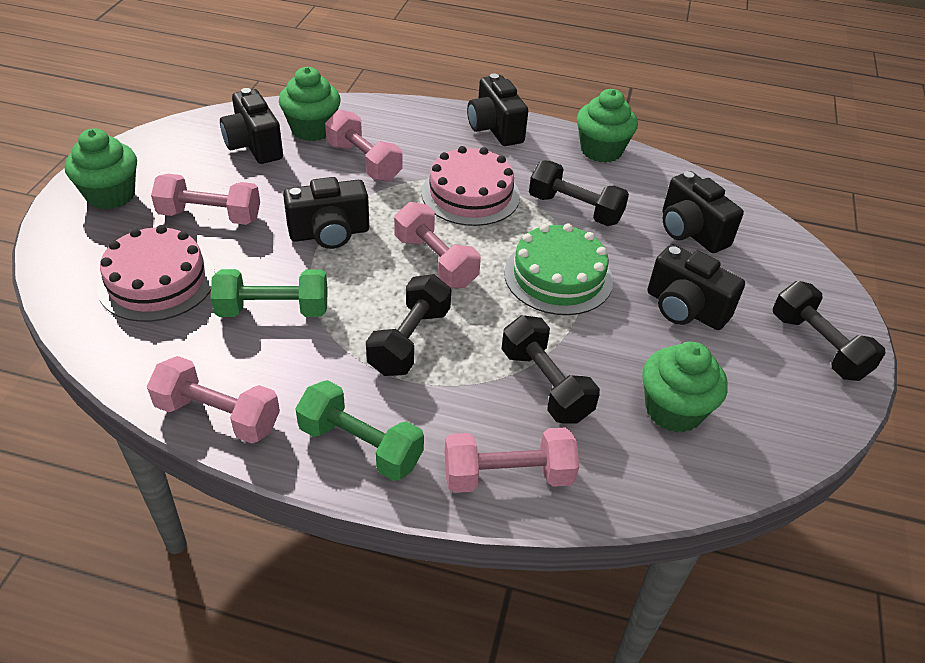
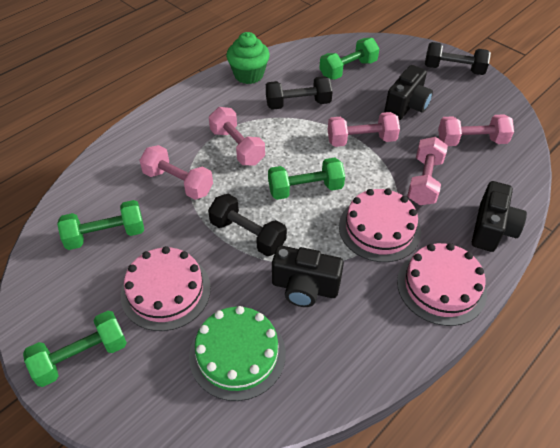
black camera: [220,88,283,164] [283,177,369,249] [467,73,528,146] [647,244,745,330] [662,171,744,253] = 5 -> [272,245,344,307] [384,65,433,120] [472,181,527,252] = 3
black dumbbell: [366,274,451,376] [501,315,600,423] [529,161,629,226] [773,281,886,381] = 4 -> [208,194,287,256] [266,76,333,110] [425,42,491,75] = 3
green cupcake: [65,128,137,209] [279,67,341,141] [577,89,638,163] [642,342,728,433] = 4 -> [226,32,270,84] = 1
green dumbbell: [211,269,328,317] [295,380,424,481] = 2 -> [23,311,127,387] [57,200,144,250] [268,158,345,200] [319,38,380,80] = 4
pink cake: [97,225,215,322] [422,146,520,226] = 2 -> [121,246,211,331] [339,188,421,262] [397,243,487,326] = 3

